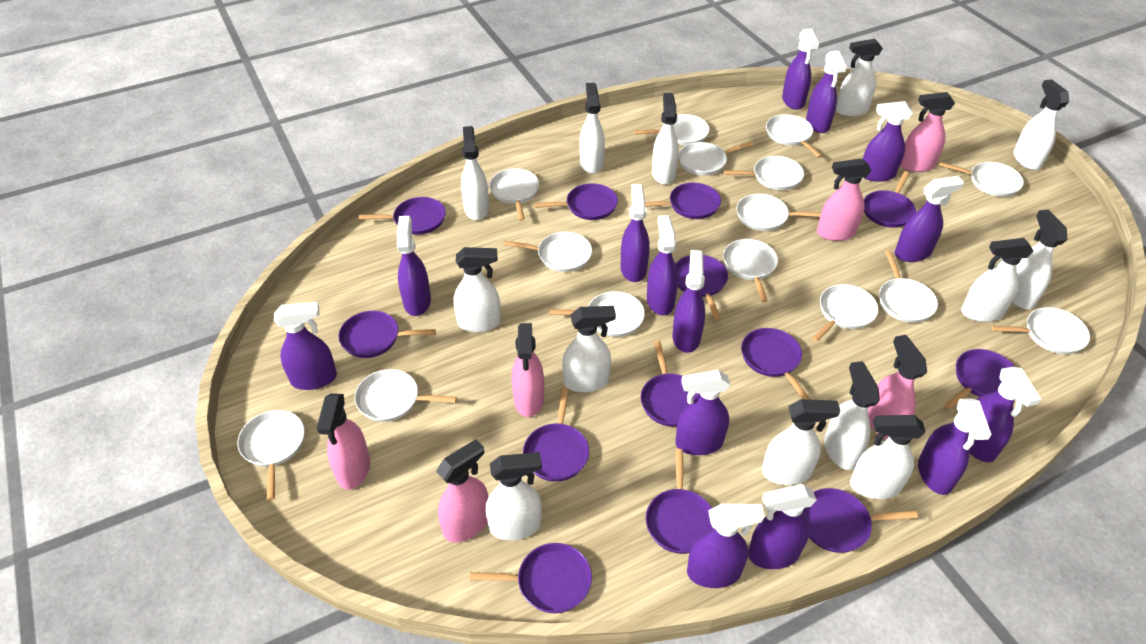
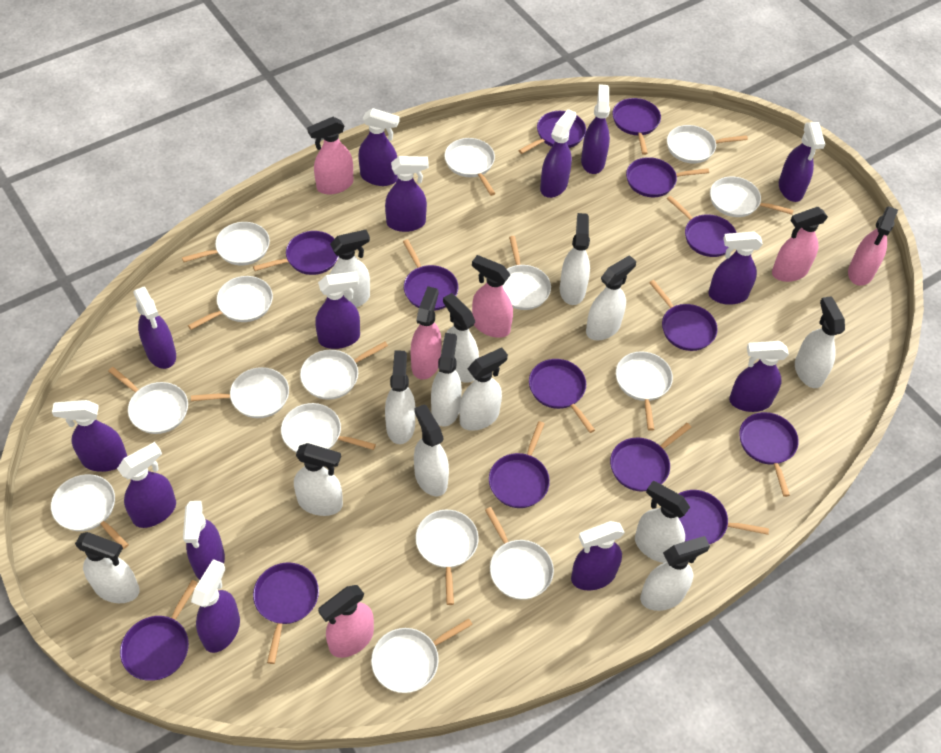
purple pan: [339,311,436,358] [359,197,446,235] [470,543,592,613] [523,387,589,482] [534,183,618,220] [641,341,699,427] [645,183,721,219] [646,449,714,554] [675,255,728,320] [741,328,811,400] [802,488,918,553] [864,171,916,228] [945,349,1015,409] = 13 -> [120,580,198,681] [253,231,339,275] [253,562,319,664] [403,239,458,311] [489,421,550,508] [518,111,586,154] [529,359,595,433] [610,423,691,492] [612,98,661,155] [626,157,709,197] [649,280,718,351] [667,196,737,257] [678,490,769,544] [739,412,799,497] = 14

